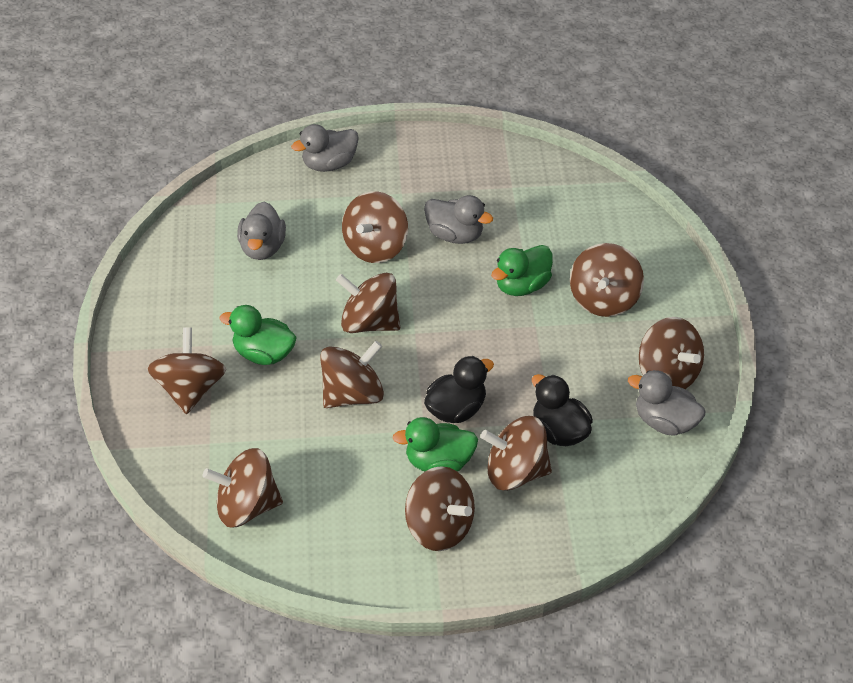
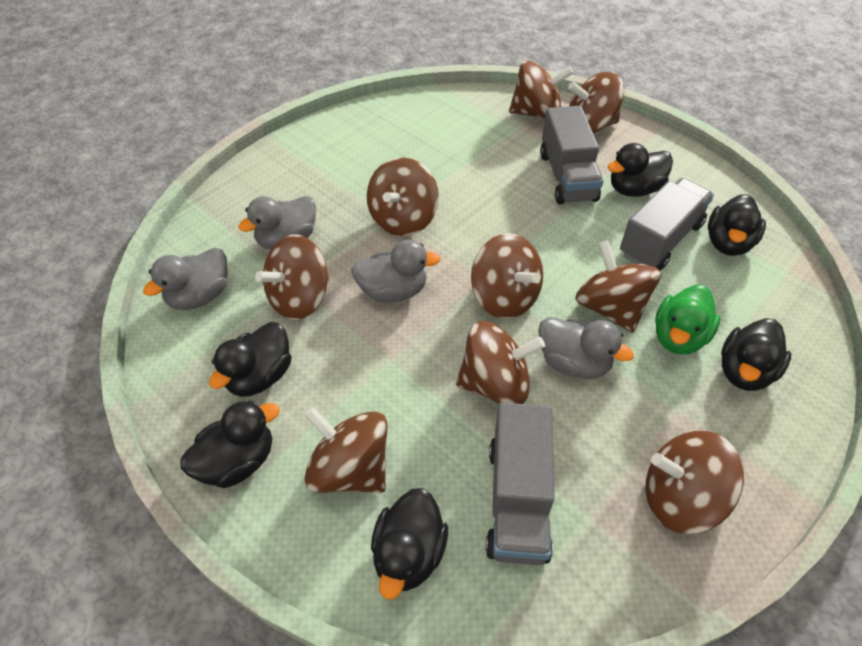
black duck: [424,356,494,423] [532,374,593,446] = 2 -> [180,400,280,488] [209,322,291,397] [371,488,448,599] [608,143,673,197] [708,194,766,256] [721,318,791,391] = 6
green duck: [220,305,297,365] [392,417,478,472] [491,245,553,296] = 3 -> [655,285,720,355] = 1
grey truck: none = 0 -> [486,403,555,565] [540,106,603,205] [620,178,714,270] = 3

